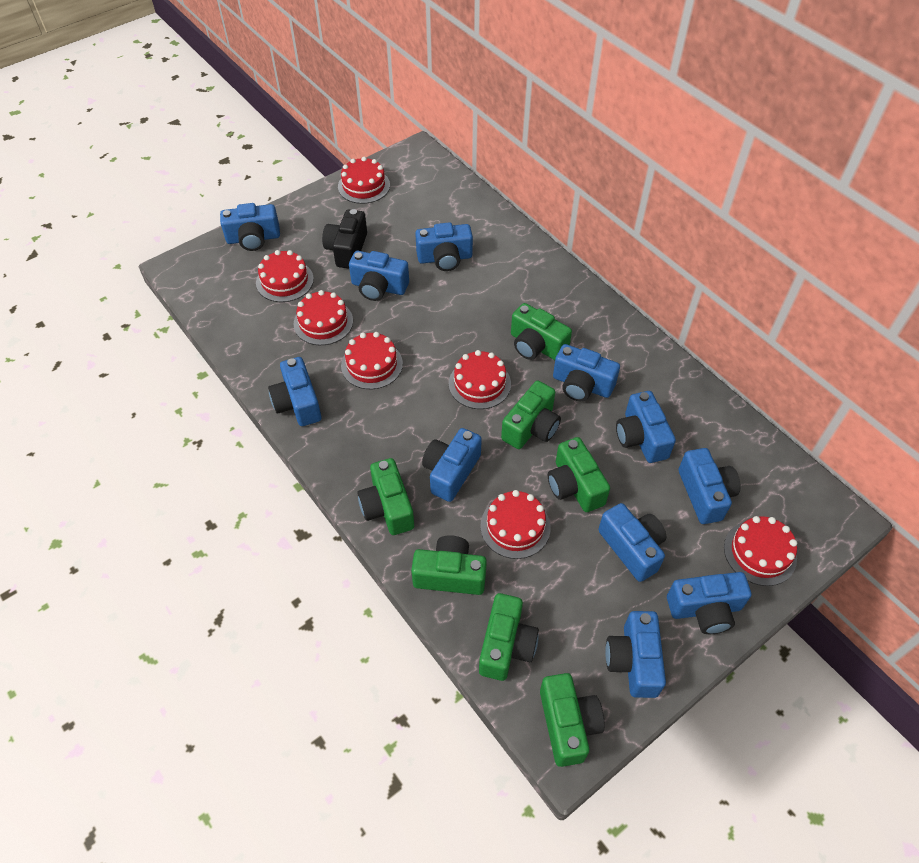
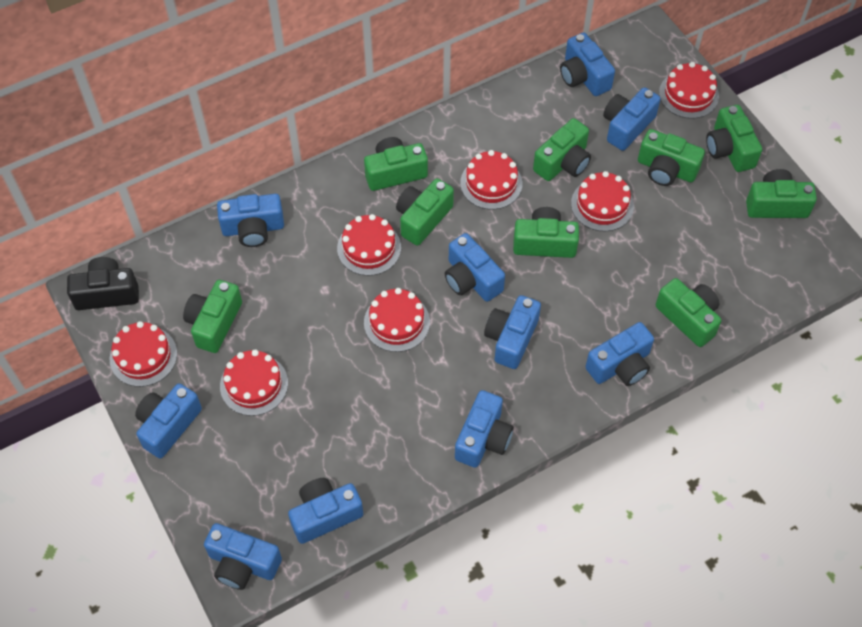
blue camera: [220,203,280,251] [268,357,321,426] [349,251,409,301] [415,222,473,271] [422,428,482,502] [553,344,620,401] [598,503,666,582] [605,611,666,698] [616,391,676,463] [667,572,751,634] [679,448,740,524] = 11 -> [135,383,202,458] [204,523,282,590] [217,194,284,247] [288,478,363,544] [445,233,505,302] [455,390,514,468] [484,295,541,369] [560,32,615,96] [585,322,654,386] [603,87,660,151] = 10
green camera: [357,458,414,535] [411,535,487,595] [479,593,539,681] [501,381,561,449] [511,303,572,360] [540,673,605,767] [548,437,610,512] = 7 -> [183,280,242,353] [364,137,428,191] [396,178,454,246] [513,207,579,258] [533,118,591,181] [638,129,705,186] [656,278,721,347] [706,105,762,172] [746,169,817,218] = 9

